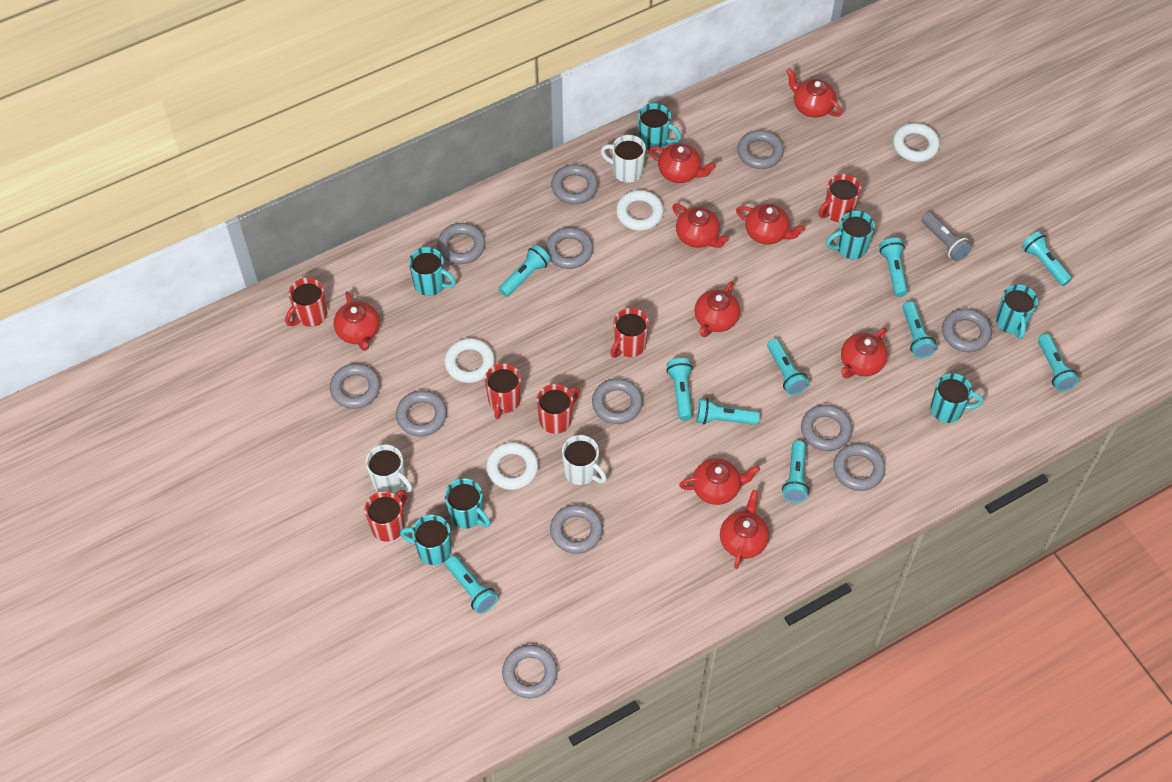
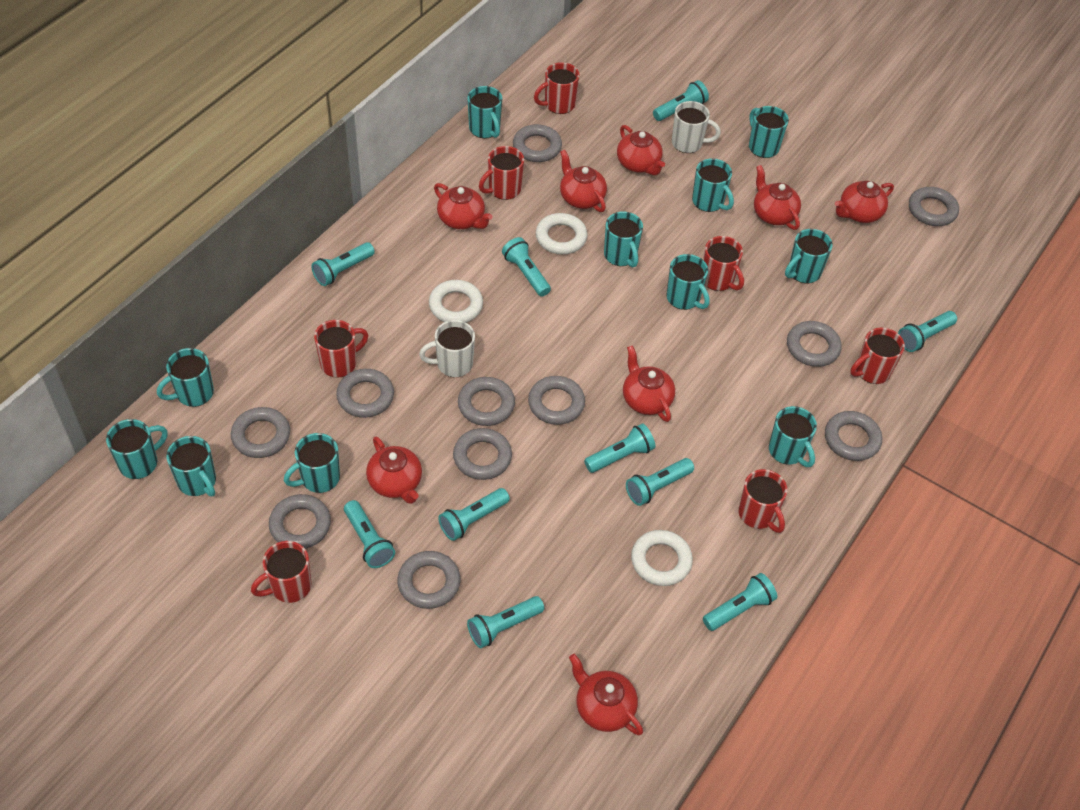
grey flashlight: [921,212,972,261] = 1 -> none = 0
grey ring: [330,363,380,409] [396,390,447,437] [437,223,485,264] [502,645,558,698] [545,227,594,269] [550,504,603,554] [551,164,598,204] [592,378,643,424] [737,130,784,169] [801,405,852,451] [833,443,886,491] [942,308,992,352] = 12 -> [231,407,290,458] [269,494,331,549] [336,369,394,418] [397,551,461,609] [453,428,512,480] [458,377,515,426] [513,124,562,162] [528,376,585,425] [787,321,842,367] [825,411,882,461] [909,187,959,226] = 11
red mug: [285,278,327,327] [365,490,407,542] [485,363,521,419] [537,384,580,434] [610,308,649,358] [818,174,861,222] = 6 -> [251,541,312,603] [314,320,368,378] [479,146,524,200] [534,62,580,114] [703,236,744,291] [738,469,787,533] [850,328,905,384] = 7
red teapot: [334,291,380,351] [649,143,716,183] [672,204,729,248] [679,458,760,505] [694,281,740,337] [720,490,769,569] [736,204,805,245] [786,68,842,118] [841,328,888,378] = 9 -> [366,436,422,504] [434,183,492,229] [560,150,607,212] [569,654,643,735] [617,125,665,175] [623,345,675,422] [754,165,801,230] [835,181,894,223] = 8
turquoise mug: [400,515,452,565] [409,247,456,296] [445,478,490,529] [638,103,681,151] [826,211,875,259] [930,373,983,423] [996,284,1038,339] = 7 -> [106,419,168,479] [157,348,214,407] [166,436,216,497] [284,433,340,493] [467,86,502,138] [604,211,643,268] [666,254,710,310] [692,158,734,212] [749,106,789,158] [769,406,817,467] [785,229,832,283] = 11
white mug: [366,444,412,493] [562,435,607,485] [601,135,646,183] = 3 -> [419,320,475,377] [672,101,721,153] = 2
white ring: [444,338,495,383] [486,442,538,490] [616,190,664,231] [893,123,940,162] = 4 -> [429,280,483,323] [536,213,587,255] [631,530,693,586] = 3

